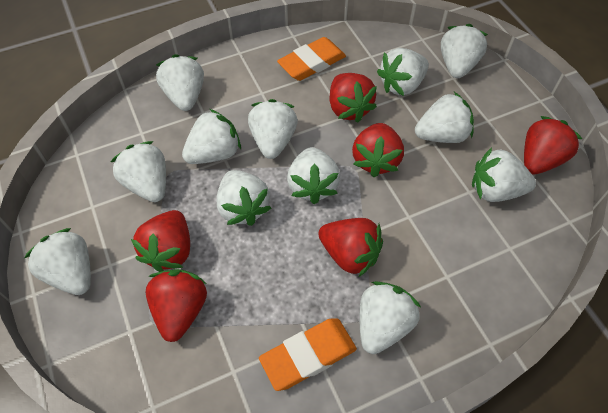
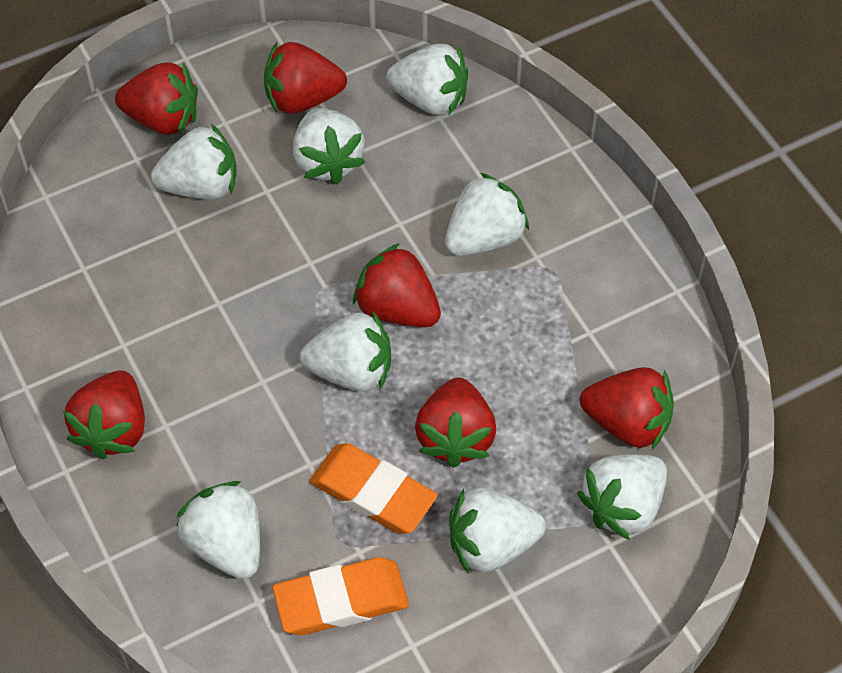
white strawberry: [24,228,91,295] [111,141,166,202] [156,54,204,111] [182,109,241,164] [216,170,271,226] [248,99,298,159] [287,147,340,204] [360,281,421,354] [377,48,429,96] [415,92,474,143] [441,24,488,78] [472,147,536,202] = 12 -> [151,124,236,200] [176,481,260,579] [293,108,366,185] [300,312,391,391] [386,44,468,116] [445,173,529,256] [449,488,546,574] [577,454,667,540] = 8

